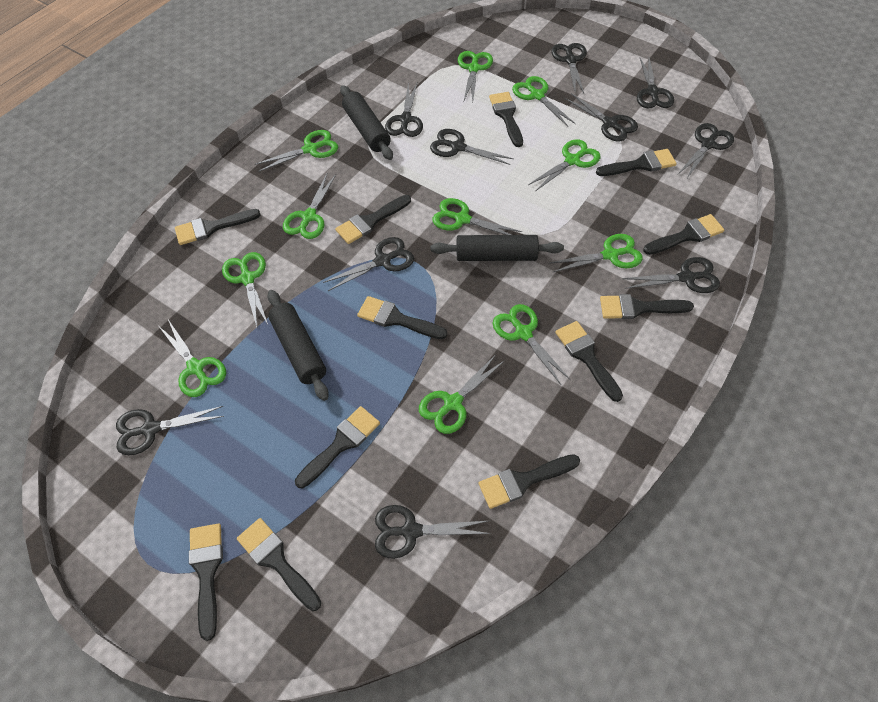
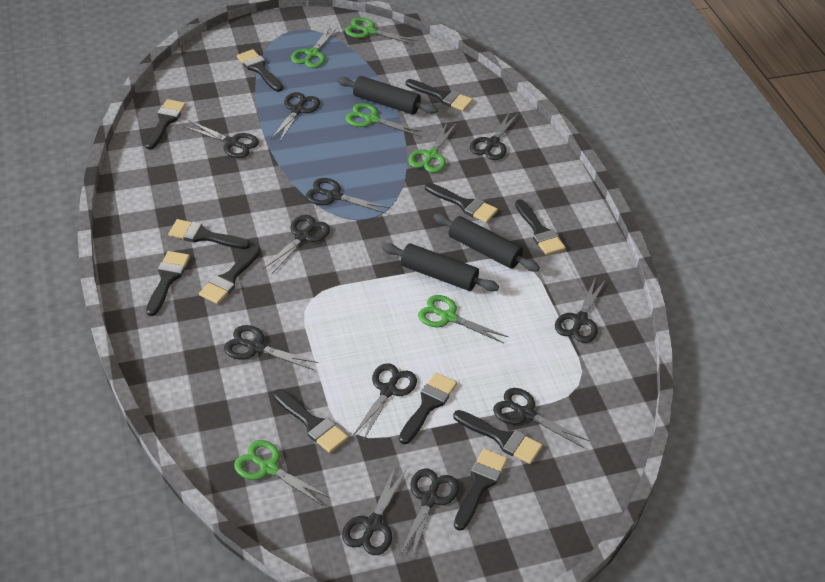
black scissors: [116,406,224,455] [323,237,414,291] [375,505,491,559] [385,82,423,137] [430,129,514,165] [551,43,587,93] [565,93,638,141] [622,257,720,293] [637,58,674,108] [678,123,734,180] = 10 -> [183,121,259,158] [224,325,318,370] [263,215,330,273] [271,92,320,142] [306,178,390,213] [342,467,407,555] [353,363,417,441] [400,469,459,561] [470,112,518,160] [493,388,589,448] [555,279,605,343] = 11
green scissors: [160,320,226,397] [222,252,268,327] [255,130,338,172] [283,174,336,239] [419,354,505,434] [432,198,522,235] [458,51,493,102] [493,304,571,385] [512,76,576,126] [528,139,601,191] [550,234,643,273] = 11 -> [234,440,330,505] [291,26,338,68] [345,17,417,45] [346,103,423,136] [408,123,456,173] [418,295,508,343] = 6

